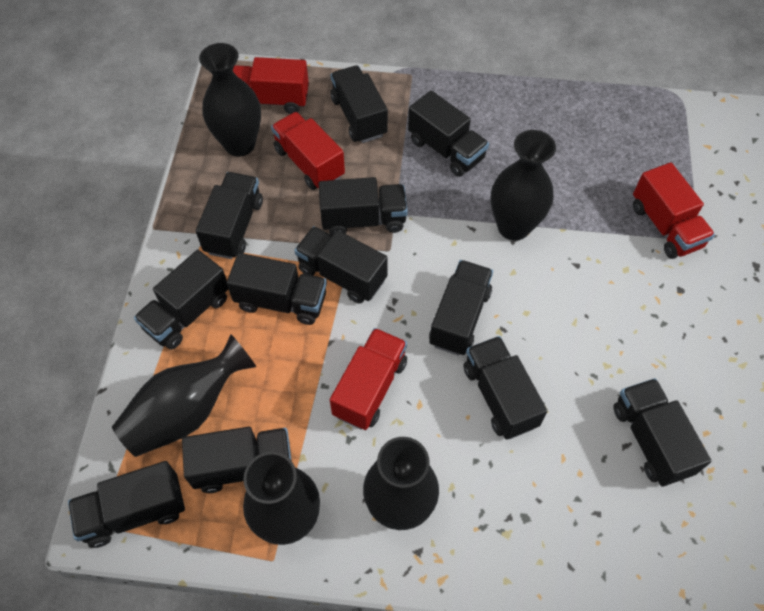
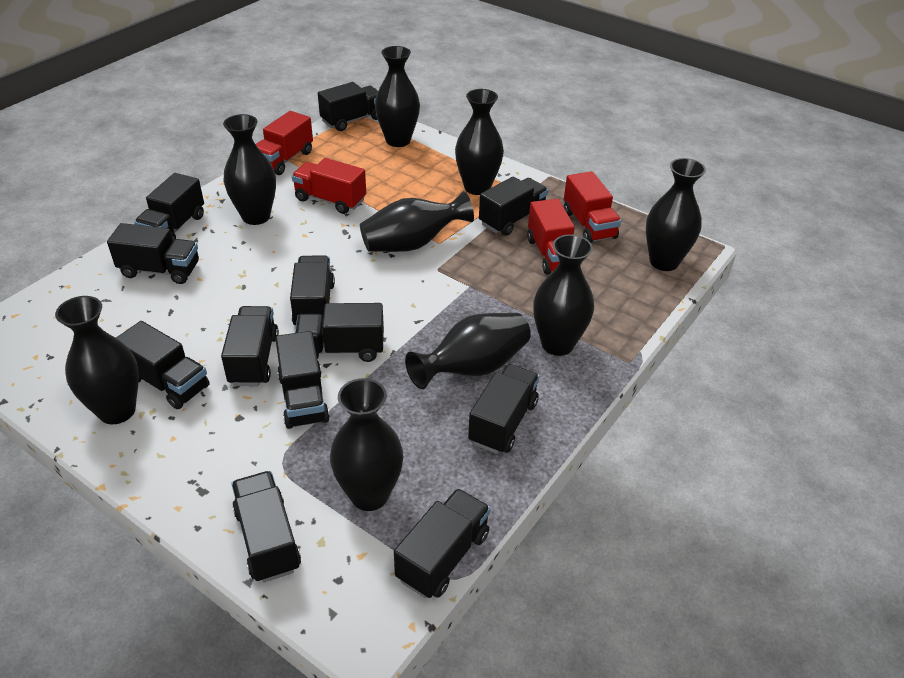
black vase: [112,334,256,457] [199,43,261,157] [243,452,320,545] [363,437,439,530] [491,130,556,241] = 5 -> [55,296,139,424] [223,114,276,225] [330,378,403,511] [360,191,474,252] [375,46,420,147] [405,313,531,389] [455,89,504,195] [533,234,594,356] [646,158,706,271] = 9

